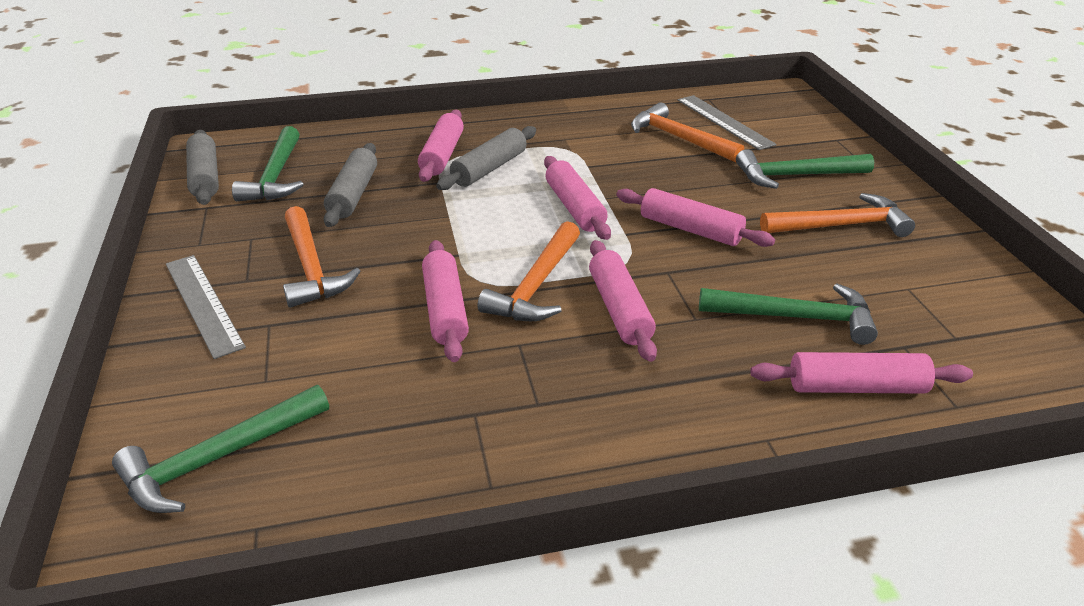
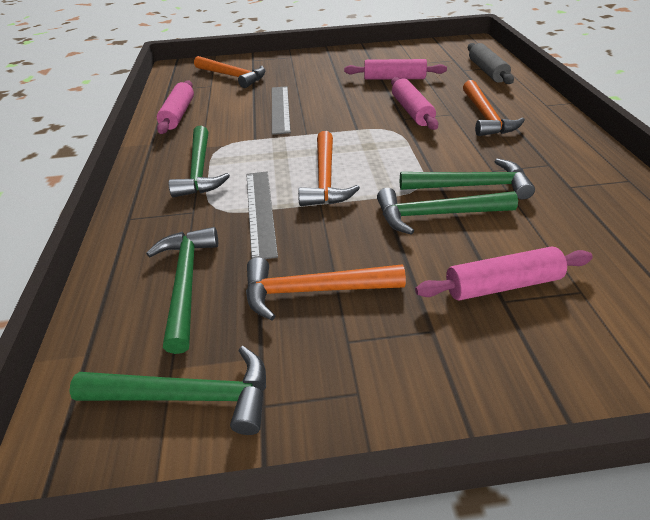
green hammer: [112,385,329,513] [232,126,304,201] [699,284,878,345] [736,149,874,189] = 4 -> [69,346,266,435] [146,227,218,354] [168,125,230,197] [377,188,518,235] [400,158,535,200] = 5
grey rolling pin: [186,130,219,205] [324,143,377,227] [436,126,536,190] = 3 -> [468,43,514,84] = 1
pink rolling pin: [418,110,464,182] [422,240,469,362] [544,156,611,240] [589,240,657,362] [616,188,775,247] [750,352,973,394] = 6 -> [157,80,194,134] [344,59,447,80] [391,77,438,130] [415,247,593,301] = 4

